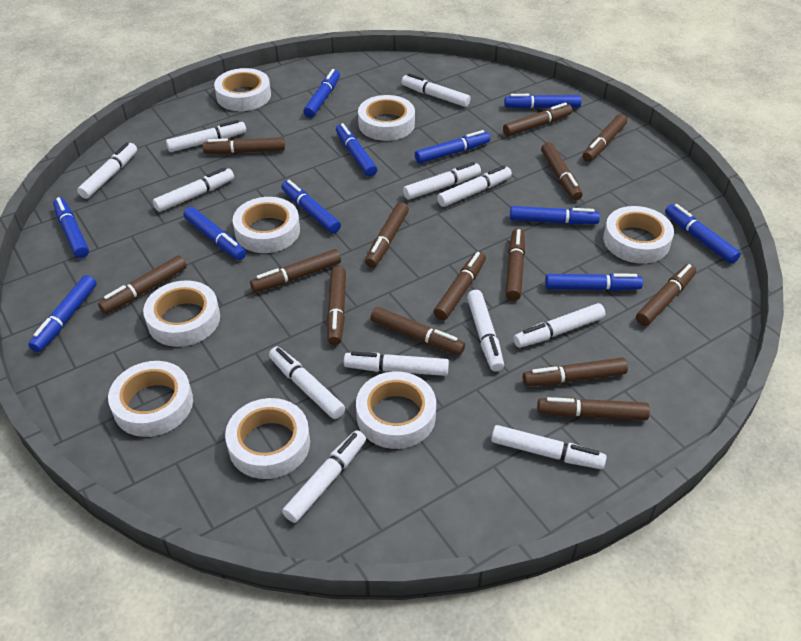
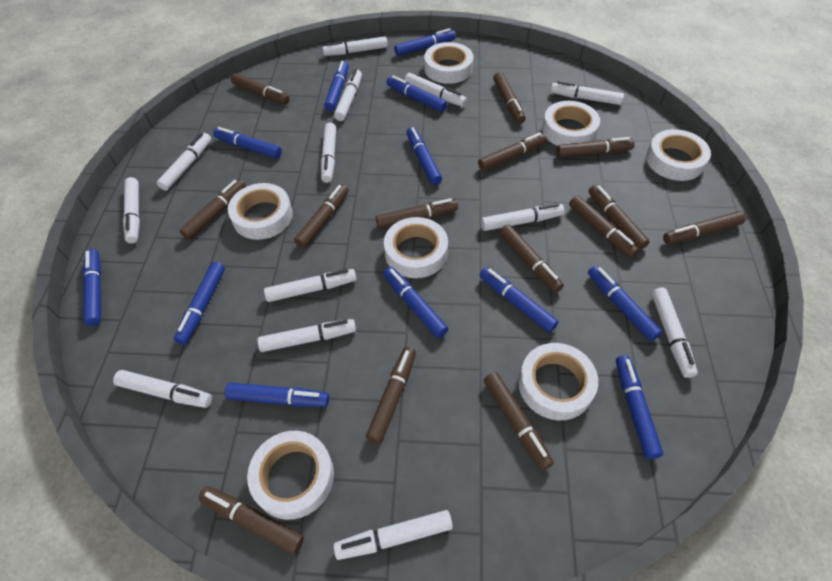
blue marker: [28,275,97,352] [53,197,89,258] [183,207,246,260] [281,180,341,233] [303,69,340,118] [336,123,377,177] [415,130,490,163] [504,94,582,109] [510,206,600,224] [545,273,643,291] [665,204,741,264] = 11 -> [83,249,101,326] [174,262,225,345] [213,127,282,159] [225,382,329,407] [324,61,349,112] [383,267,448,338] [386,75,447,112] [394,28,456,56] [406,127,442,185] [480,267,559,333] [588,265,662,341] [616,355,663,459] = 12
white marker: [77,142,137,199] [153,167,234,212] [166,120,246,152] [269,347,345,419] [282,430,366,523] [344,352,449,376] [402,74,471,107] [403,162,481,199] [437,166,512,207] [467,290,504,372] [491,425,607,469] [513,303,605,348] = 12 -> [113,370,212,408] [123,177,140,244] [157,133,211,191] [257,319,356,352] [264,269,356,302] [321,123,336,183] [322,36,388,56] [334,69,362,121] [334,510,453,560] [405,73,467,107] [481,203,564,231] [550,81,624,105] [651,287,698,378] = 13
white tape: [108,361,193,437] [143,280,220,347] [214,68,271,111] [225,398,310,479] [233,197,300,253] [356,372,436,449] [358,95,415,141] [603,206,674,264] = 8 -> [228,183,293,240] [247,431,334,520] [384,217,448,278] [424,42,473,84] [519,343,598,420] [542,101,600,146] [646,129,711,181] = 7

